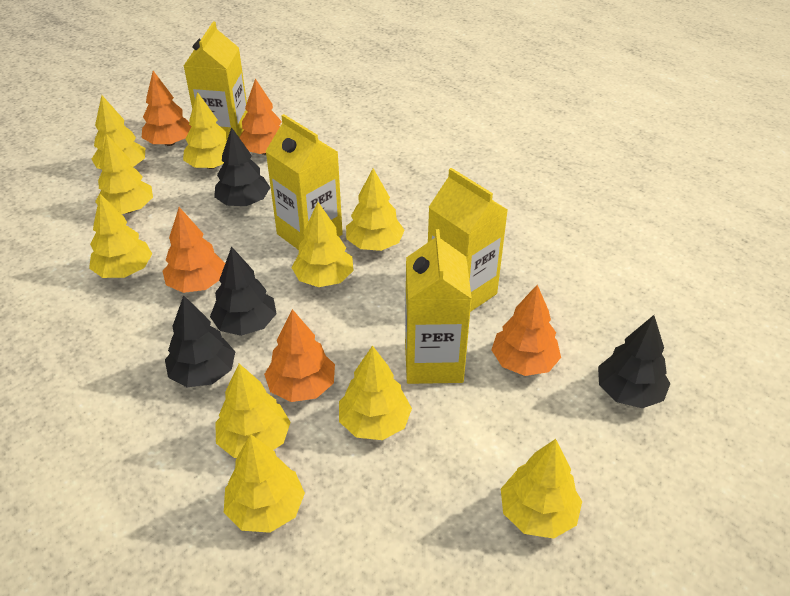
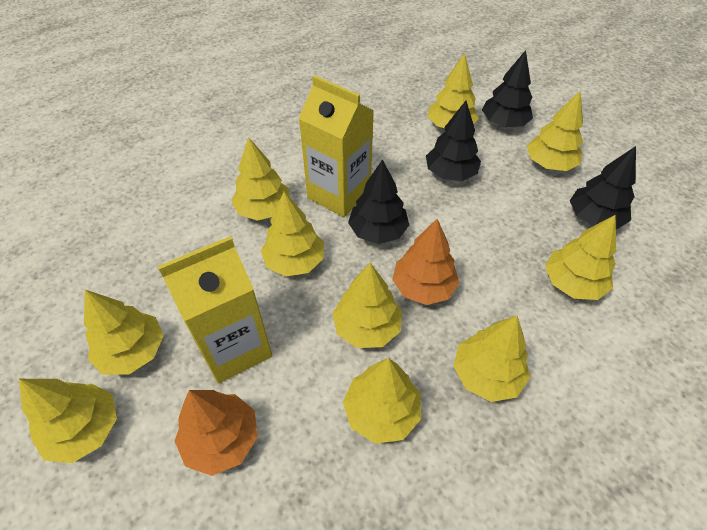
orange tree: [141,71,192,146] [162,207,225,293] [239,78,282,155] [264,309,335,402] [491,285,561,376] = 5 -> [175,390,258,476] [392,219,460,305] = 2
yellow carton: [184,22,247,140] [265,114,343,250] [405,229,472,384] [428,168,508,312] = 4 -> [158,236,272,384] [299,76,374,217] = 2

